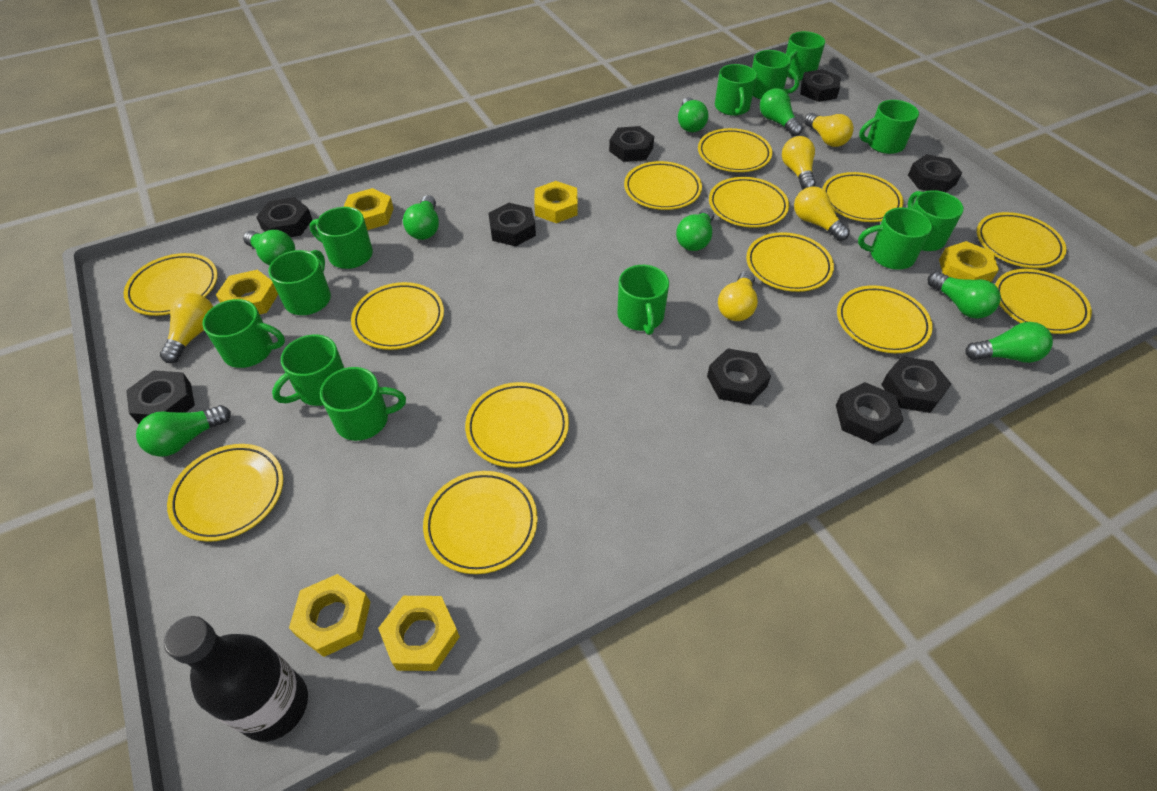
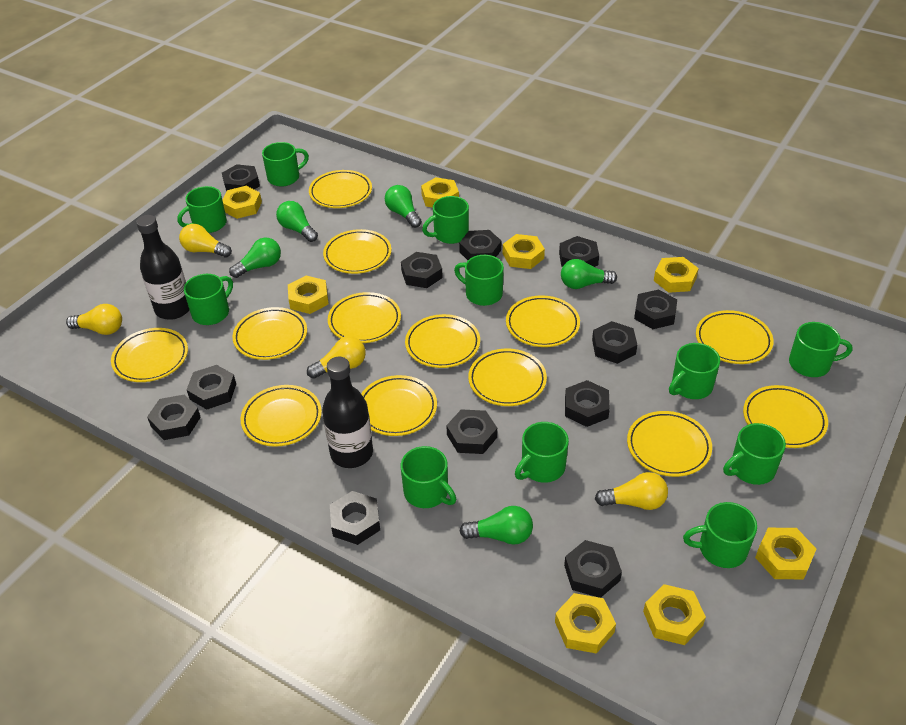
black bottle: [164,616,308,742] = 1 -> [136,215,189,320] [322,357,373,468] = 2
black nut: [126,370,195,424] [256,197,313,237] [488,203,536,247] [609,126,654,162] [707,348,771,405] [800,69,840,102] [836,382,904,444] [881,356,951,413] [908,154,962,192] = 9 -> [147,395,201,440] [187,365,236,410] [222,164,260,191] [330,491,380,545] [401,252,443,288] [446,409,497,454] [459,230,501,260] [559,236,599,267] [564,540,622,598] [565,380,610,427] [592,321,637,364] [634,289,677,329] = 12
green light bulb: [136,405,231,457] [243,230,295,265] [403,195,439,240] [676,208,714,251] [678,97,708,132] [760,88,803,136] [928,271,1001,319] [965,322,1053,363] = 8 -> [229,238,281,278] [276,201,318,242] [385,185,422,228] [459,506,533,545] [561,259,617,289] = 5
green mug: [202,299,285,368] [268,250,331,315] [272,334,344,406] [310,207,373,269] [320,367,406,441] [617,265,669,335] [715,64,757,116] [752,50,799,100] [786,31,825,80] [858,207,932,270] [859,100,919,154] [908,190,964,251] = 12 -> [177,186,227,233] [184,274,233,325] [262,142,309,187] [401,446,456,508] [422,196,469,244] [454,255,504,306] [515,422,569,483] [669,343,720,399] [683,502,757,568] [723,423,786,485] [789,322,852,377] = 11
yellow light bulb: [160,293,213,363] [718,271,758,321] [782,136,816,190] [794,186,850,241] [804,113,854,147] = 5 -> [66,304,122,335] [179,224,232,258] [307,336,366,379] [595,472,668,510] = 4
yellow nut: [216,270,278,314] [289,574,370,657] [343,188,394,230] [378,596,460,671] [534,181,578,223] [939,241,999,282] = 6 -> [222,186,262,219] [288,276,329,314] [421,177,459,208] [503,234,545,269] [555,593,616,654] [643,584,706,645] [654,257,699,293] [755,528,816,579] = 8

